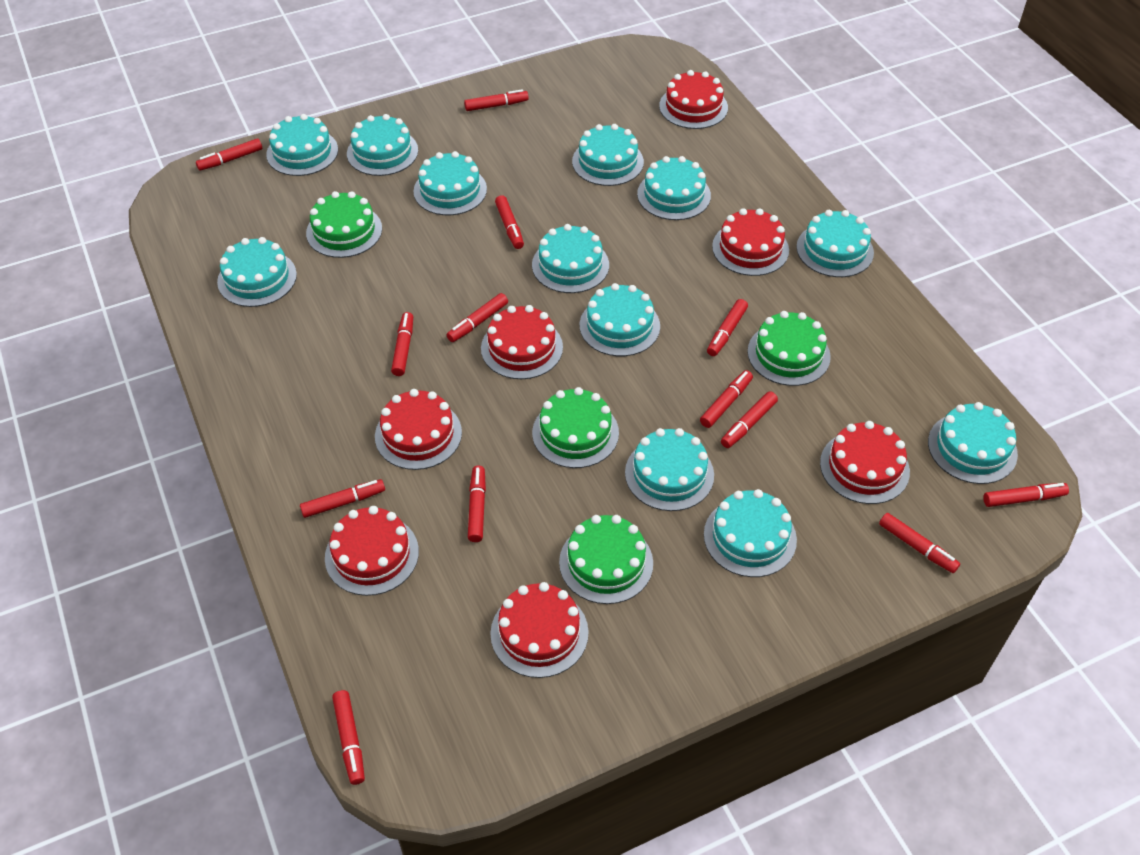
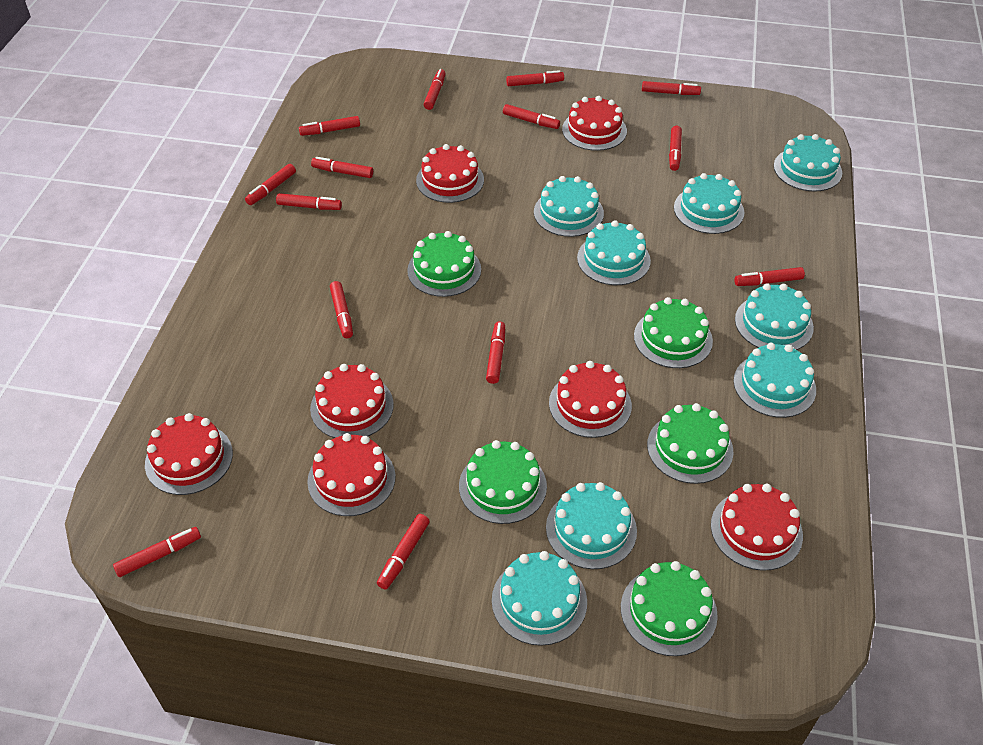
green cake: [306,191,382,258] [532,387,619,468] [559,515,653,604] [747,311,831,386] = 4 -> [407,231,481,297] [459,440,547,524] [621,561,718,656] [634,297,713,368] [647,403,733,484] = 5
red marker: [196,139,262,171] [300,479,385,518] [332,690,365,785] [391,312,413,376] [447,293,508,342] [464,89,529,111] [468,466,486,542] [495,195,524,249] [700,370,753,428] [707,299,748,356] [721,391,778,448] [879,513,960,573] [983,483,1069,507] = 13 -> [113,527,201,577] [245,164,296,205] [276,193,342,210] [299,116,360,136] [311,157,373,178] [330,281,353,338] [377,514,430,589] [424,69,446,110] [486,321,505,384] [503,104,560,129] [506,70,564,86] [642,81,701,95] [669,126,682,171] [734,267,805,286] = 14
turquoise cake: [217,237,297,307] [266,114,338,176] [347,114,418,176] [413,151,487,215] [532,224,609,293] [572,124,644,186] [580,283,660,356] [625,428,714,511] [637,156,711,220] [704,489,797,577] [796,210,874,277] [928,402,1018,484] = 12 -> [492,551,587,646] [534,176,604,237] [546,482,637,569] [577,220,651,285] [674,173,744,234] [733,343,816,418] [735,283,814,350] [774,134,842,192] = 8

